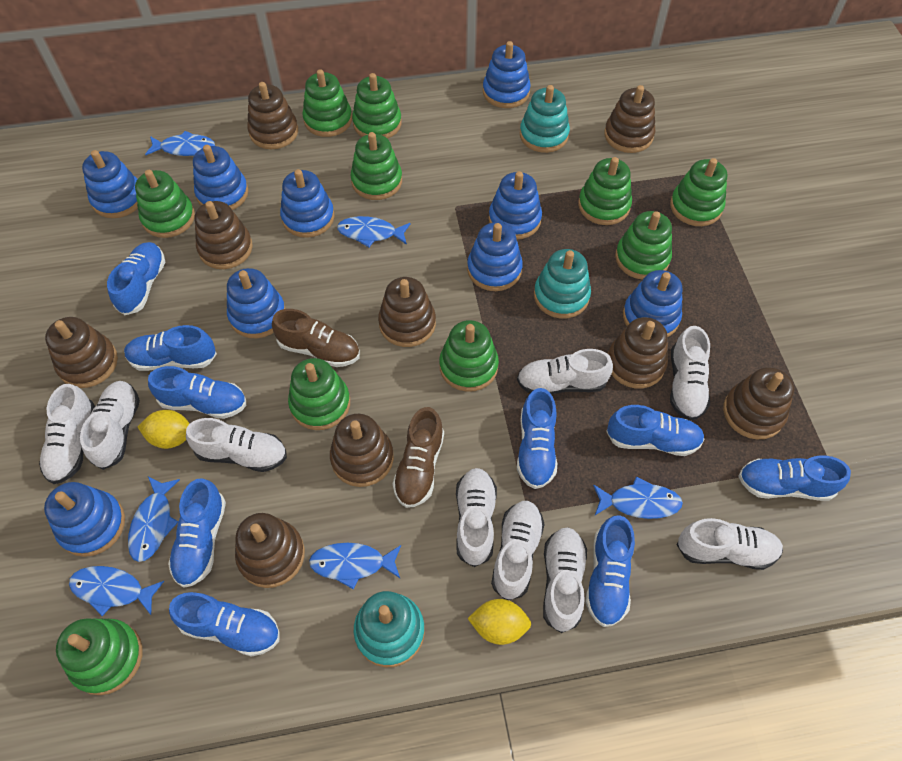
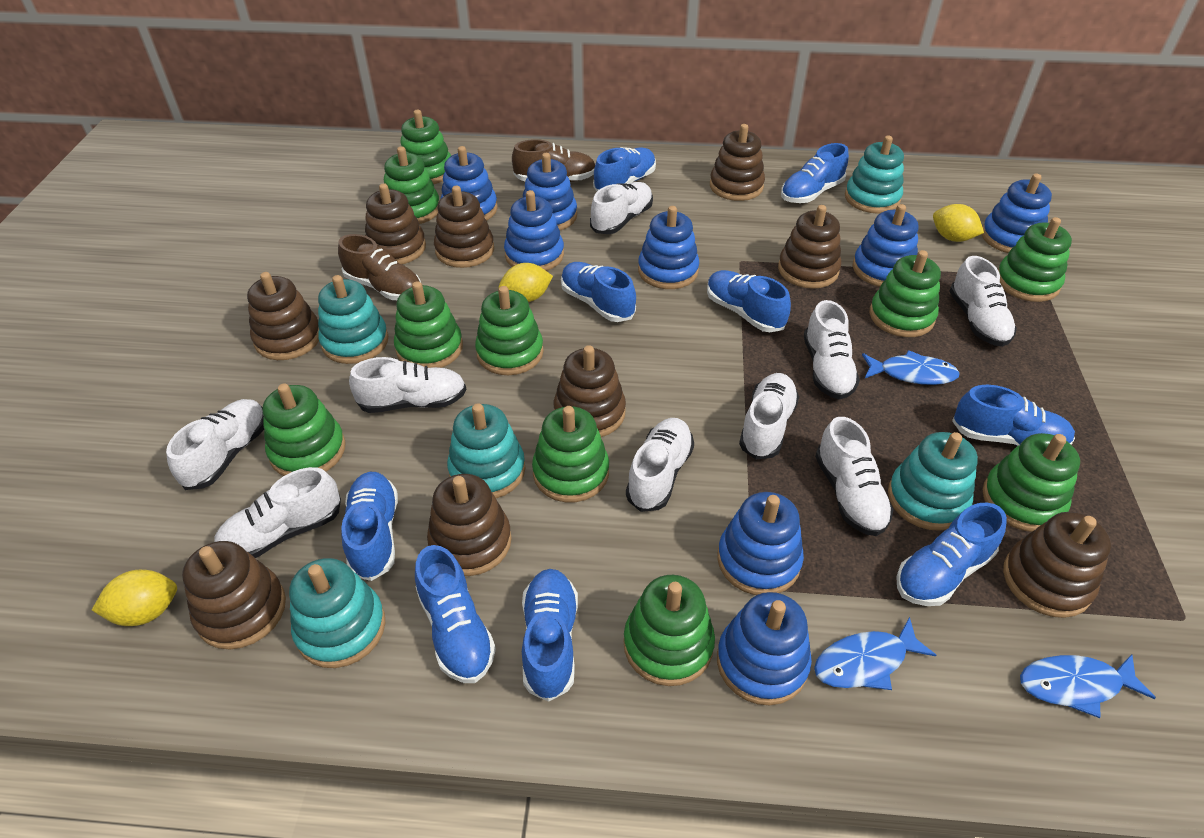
blue fish: [69,566,164,616] [128,477,180,562] [145,131,215,156] [309,543,401,589] [337,216,411,247] [593,476,683,519] = 6 -> [814,617,936,690] [862,350,960,385] [1020,654,1156,718] = 3
blue stacking toy: [44,482,125,557] [82,150,138,218] [193,145,248,210] [227,268,286,338] [280,169,335,238] [467,222,523,291] [483,41,531,108] [489,171,542,239] [623,270,682,337] = 9 -> [441,146,498,221] [504,190,564,271] [523,153,577,230] [638,206,699,289] [717,492,804,595] [717,592,812,705] [853,204,919,287] [982,174,1052,253] = 8
turquoise stacking toy: [354,591,425,668] [520,85,570,153] [534,249,591,319] = 3 -> [289,558,385,668] [318,275,388,364] [447,403,525,498] [845,135,904,214] [888,432,978,531] = 5
yellow lemon: [138,410,190,449] [467,599,531,645] = 2 -> [92,570,177,626] [499,263,553,302] [933,204,984,242] = 3

